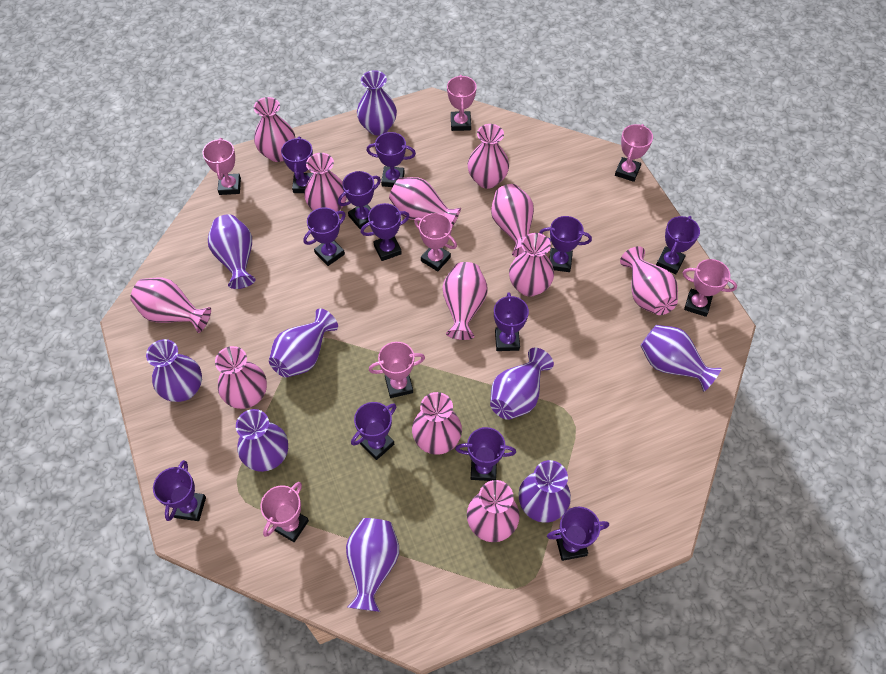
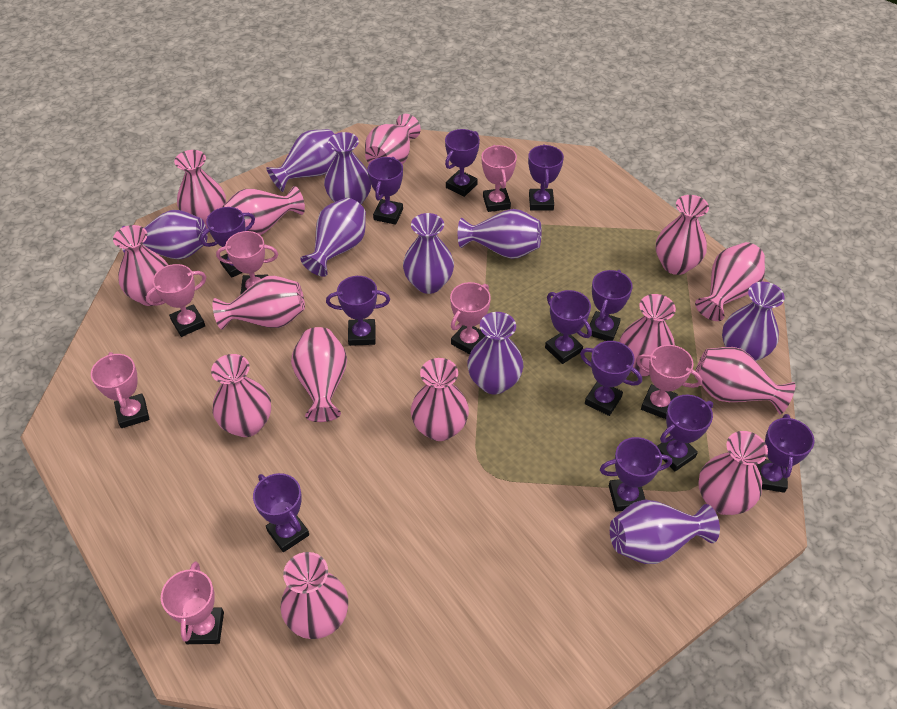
pink vase: [130,278,211,333] [215,346,267,409] [254,97,295,162] [304,153,347,212] [389,177,461,227] [412,392,462,455] [442,262,488,340] [467,480,520,542] [468,124,509,189] [491,184,534,257] [509,233,554,297] [620,246,678,315] = 12 -> [113,225,168,306] [174,150,226,228] [211,354,271,437] [213,276,305,330] [221,186,305,235] [281,552,348,639] [291,327,347,422] [365,114,421,164] [411,358,469,441] [620,294,676,376] [656,195,709,275] [694,347,795,414] [695,242,765,321] [698,431,768,515] = 14

